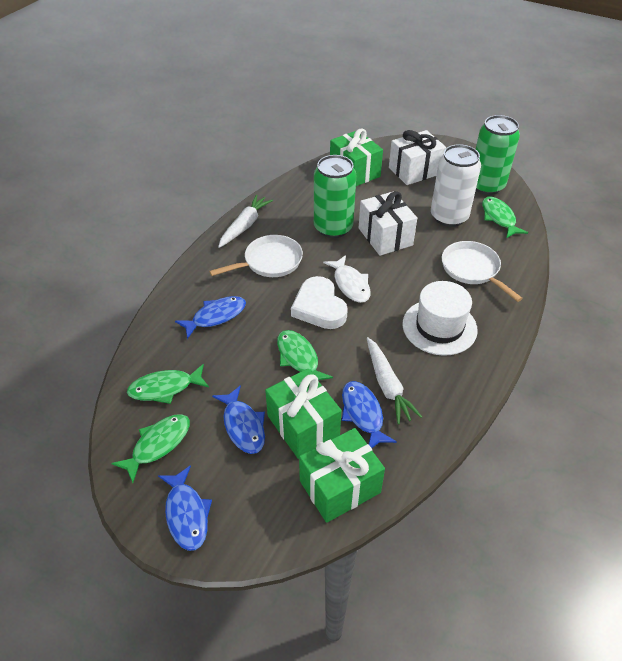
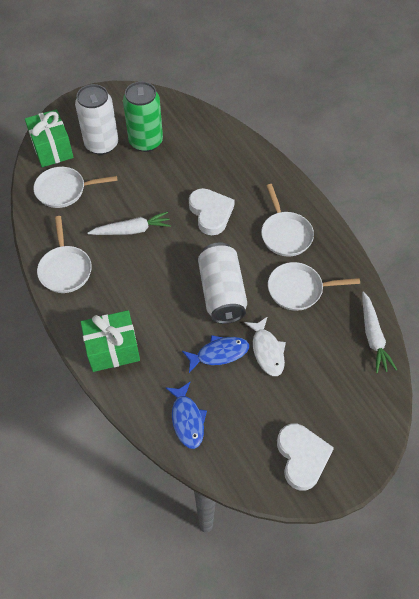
blue fish: [158,465,212,551] [175,296,246,339] [212,385,265,454] [342,381,397,448] = 4 -> [165,382,207,449] [182,335,249,373] = 2
green can: [314,155,356,238] [476,115,520,195] = 2 -> [123,82,163,152] = 1
green fish: [111,414,190,483] [127,364,209,404] [277,330,333,380] [482,197,528,238] = 4 -> none = 0
green gift: [265,369,342,459] [299,428,385,523] [330,128,383,186] = 3 -> [25,109,74,167] [81,310,140,372] = 2
white can: [431,144,481,227] = 1 -> [75,84,118,155] [198,243,247,324] = 2
white gift: [359,191,417,256] [389,130,446,185] = 2 -> none = 0
white hat: [402,281,478,356] = 1 -> none = 0
white heart: [291,276,348,329] = 1 -> [189,188,235,235] [277,423,334,491] = 2
white pan: [209,235,303,277] [442,241,523,302] = 2 -> [33,167,117,208] [37,216,92,293] [261,184,314,256] [268,262,360,311] = 4

